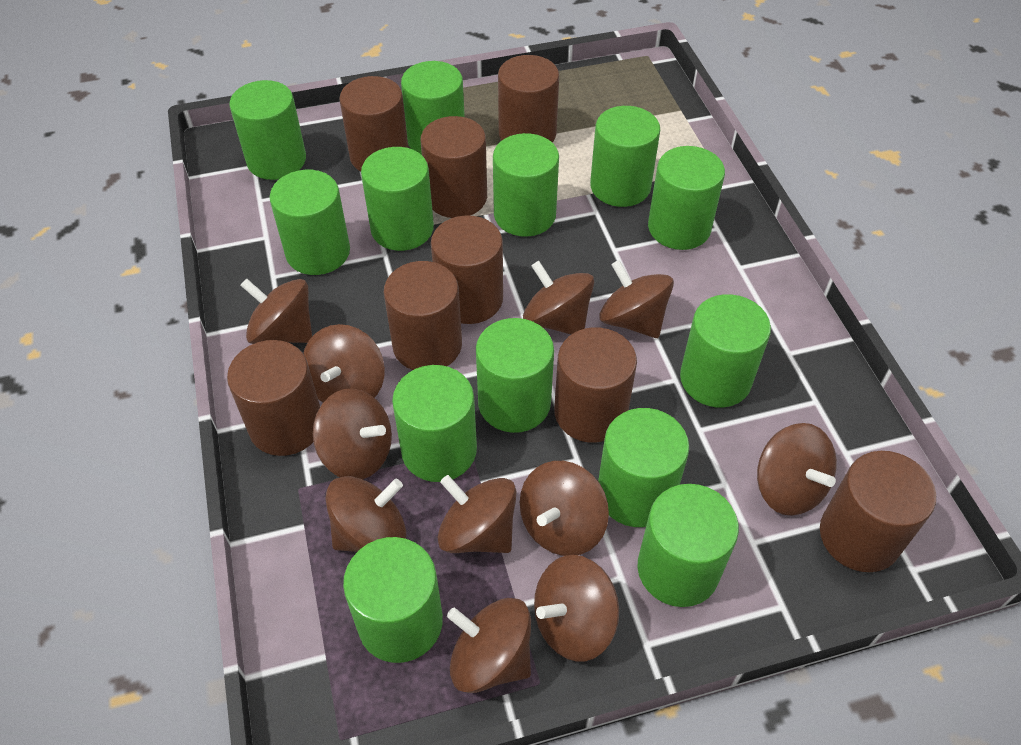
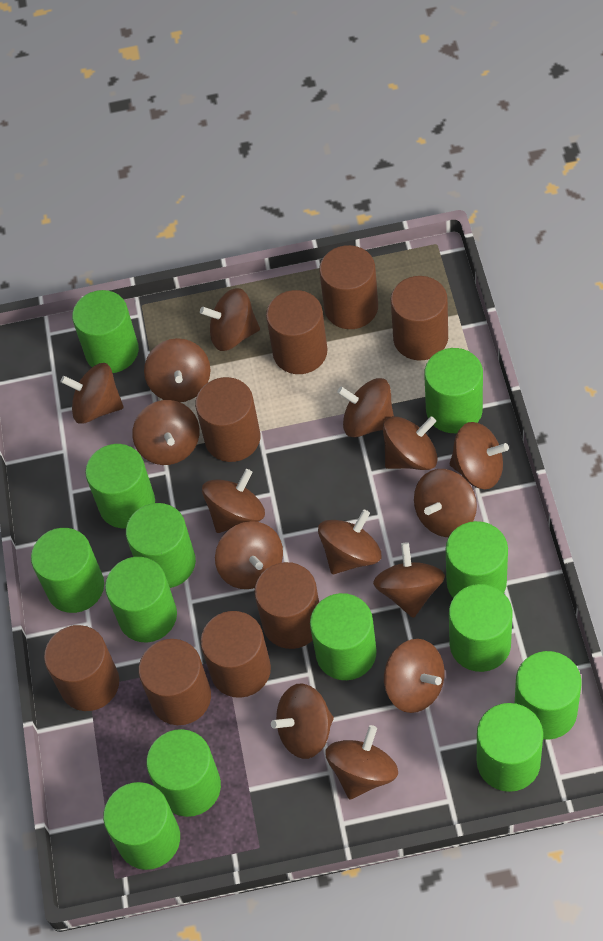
brown spinning top: [240,279,312,344] [303,324,385,403] [313,388,392,479] [325,476,406,552] [437,475,517,553] [447,598,531,693] [520,461,609,556] [523,261,594,335] [534,555,619,662] [600,260,674,338] [757,423,837,516] = 11 -> [60,363,124,424] [132,400,200,465] [144,338,210,402] [200,288,260,351] [202,469,265,533] [215,521,283,589] [271,683,334,759] [318,510,381,574] [325,725,398,799] [337,378,394,437] [373,542,445,618] [383,416,438,470] [384,639,444,713] [414,469,477,537] [450,422,509,489] = 15

